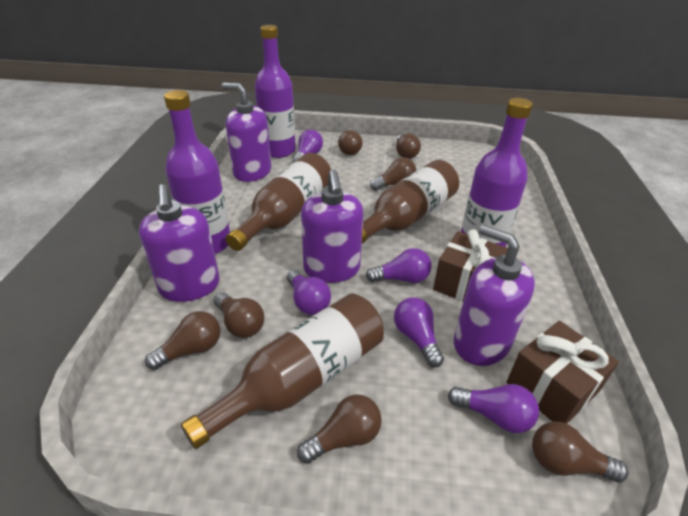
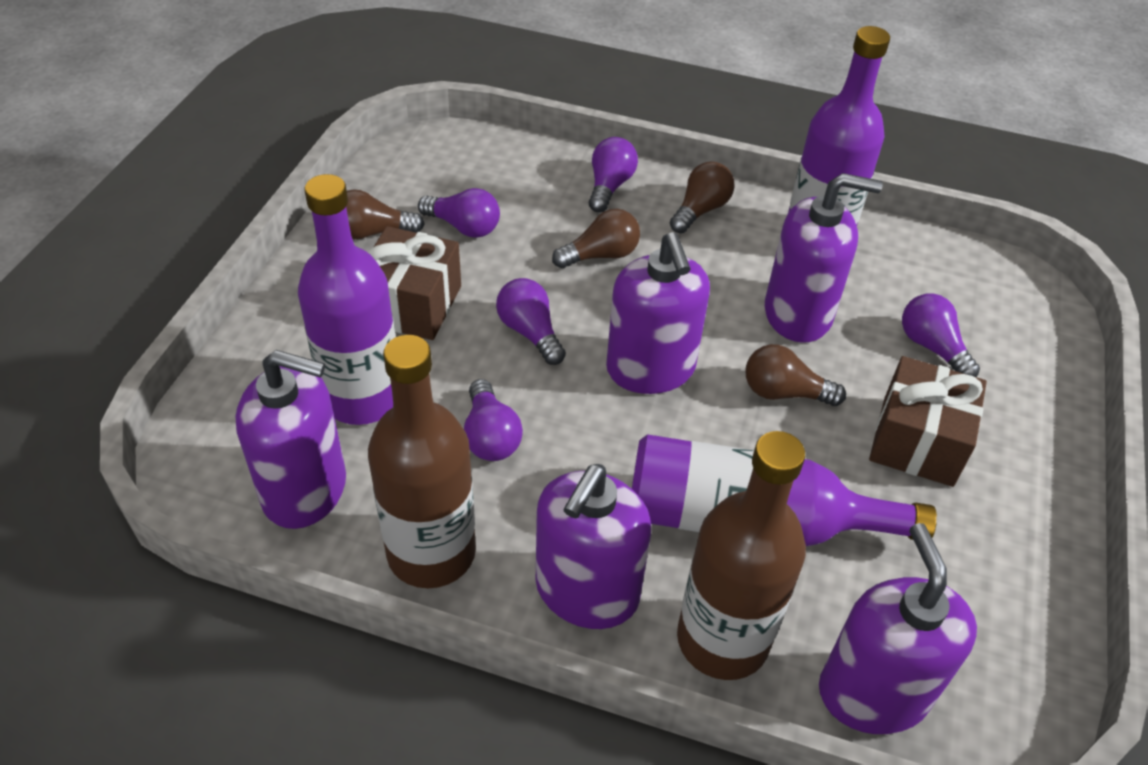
brown bottle: [181,294,384,449] [226,153,331,251] [362,160,459,244] = 3 -> [368,335,476,588] [677,431,806,680] = 2
brown light bulb: [145,311,220,370] [214,292,264,338] [297,395,382,464] [338,130,363,155] [370,157,416,191] [396,134,421,159] [532,421,628,482] = 7 -> [346,189,425,239] [552,209,640,269] [670,161,735,233] [746,344,846,406] = 4
purple soap dispenser: [139,184,220,302] [222,83,271,182] [301,169,363,283] [454,225,535,366] = 4 -> [235,350,346,529] [536,464,651,629] [606,232,710,394] [765,173,883,343] [819,523,977,734] = 5

